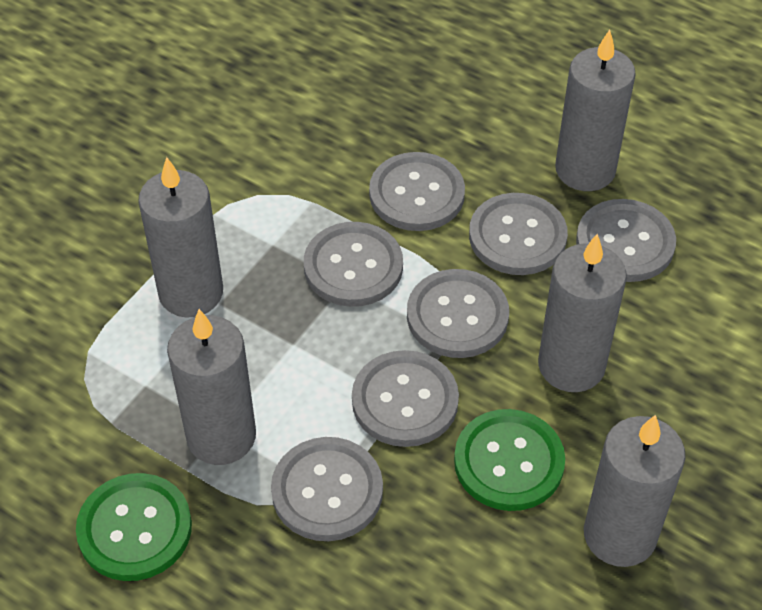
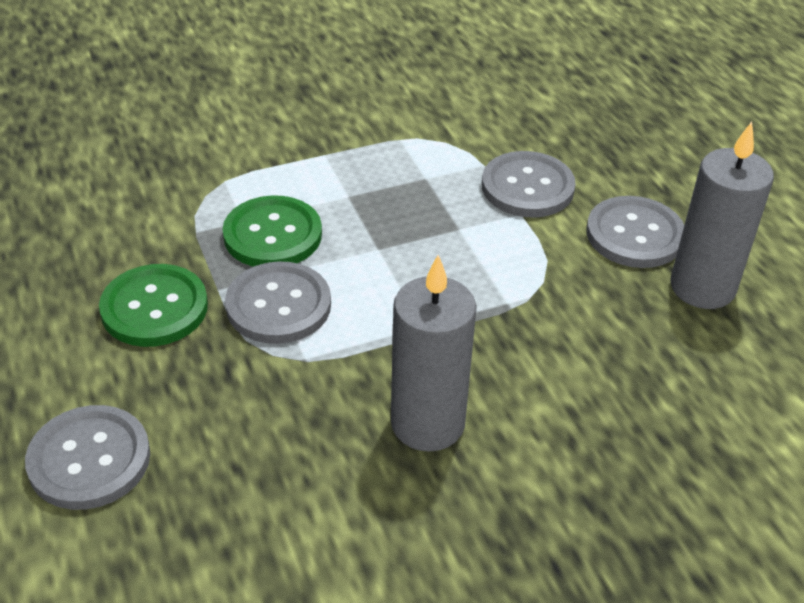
grey button: [271,437,383,541] [304,222,403,307] [352,350,459,447] [369,152,465,231] [407,269,509,358] [469,193,568,275] [576,199,676,282] = 7 -> [25,405,150,510] [225,261,331,344] [482,151,576,218] [586,196,684,268] = 4
grey candle: [138,157,223,317] [167,309,256,465] [538,234,627,392] [555,30,636,191] [584,415,686,567] = 5 -> [391,255,477,452] [670,122,774,309] = 2

